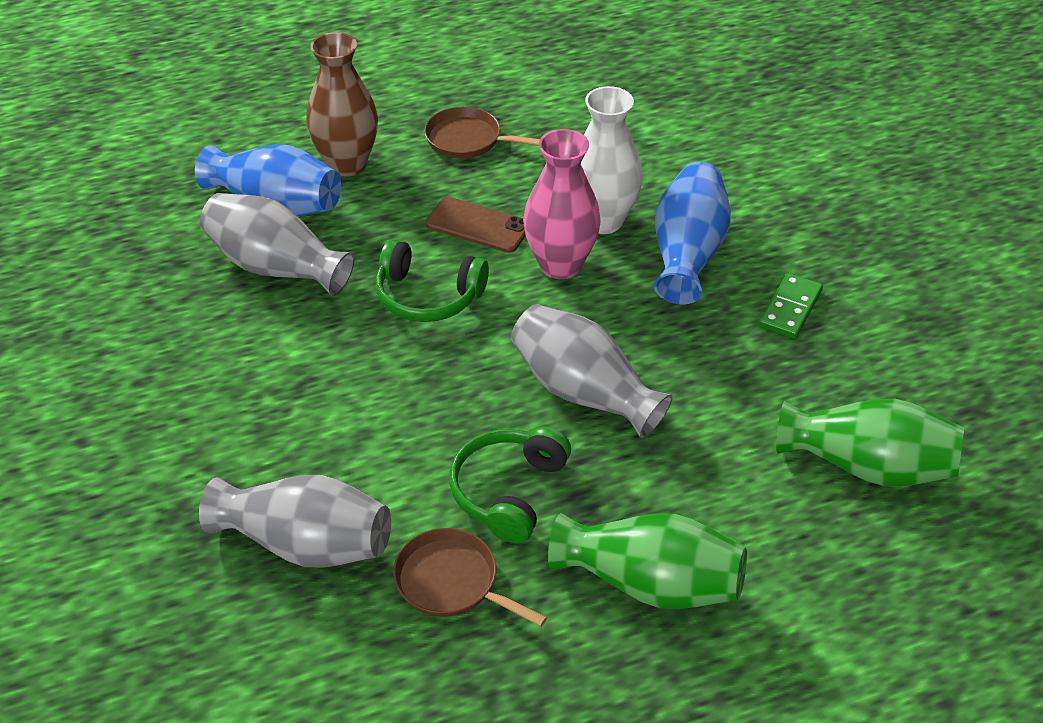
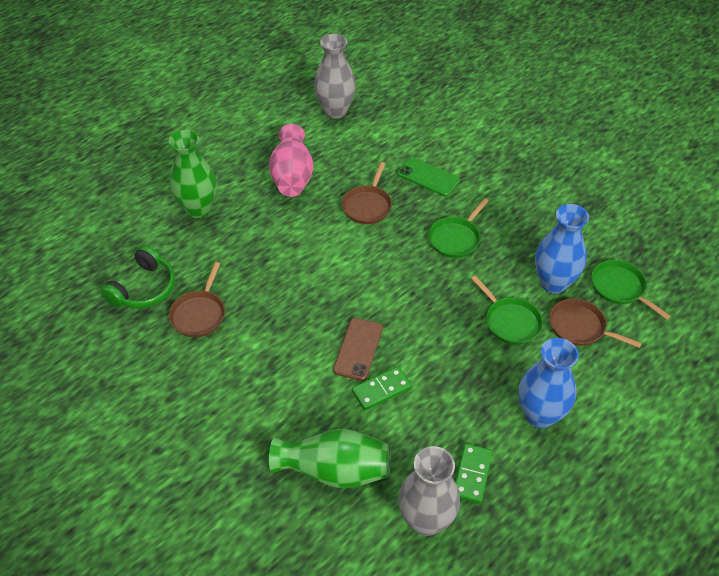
brown pan: [393,528,547,626] [424,107,540,158] = 2 -> [169,262,225,337] [342,162,392,224] [549,298,642,348] = 3
brown vase: [306,32,378,177] = 1 -> none = 0
green domino: [759,273,823,339] = 1 -> [352,366,412,410] [455,443,492,504] = 2
green headphones: [375,239,489,322] [449,426,571,543] = 2 -> [101,245,175,308] = 1
green pan: none = 0 -> [429,198,489,258] [471,275,543,345] [591,260,671,320] = 3
green phone: none = 0 -> [397,157,460,196] = 1
grey vase: [199,193,355,296] [199,475,391,567] [511,304,673,438] = 3 -> [314,34,356,118] [398,446,460,536] = 2
white vase: [581,86,643,234] = 1 -> none = 0

